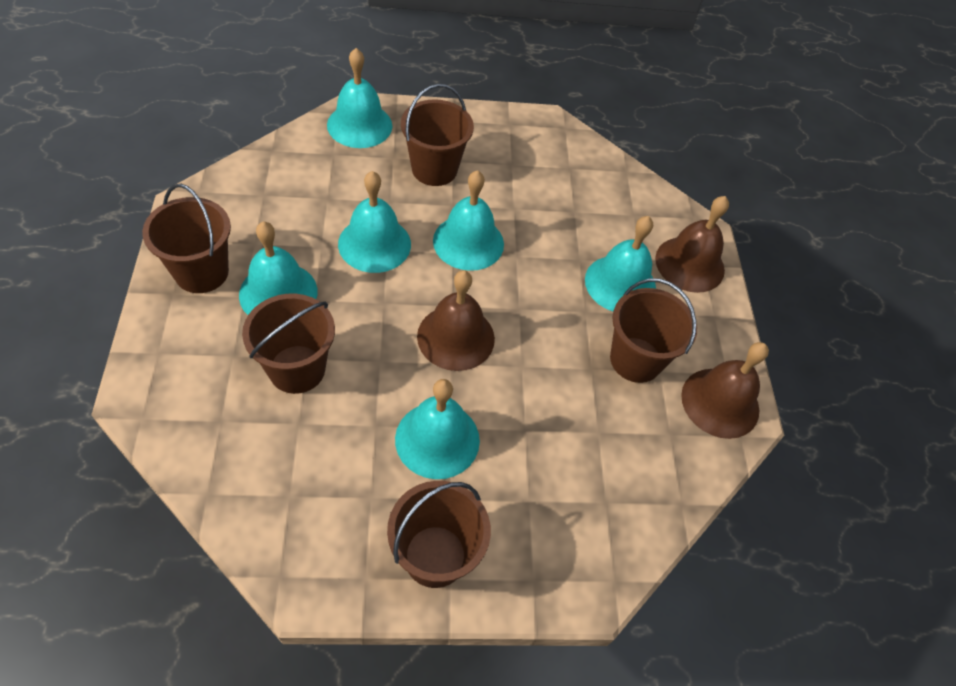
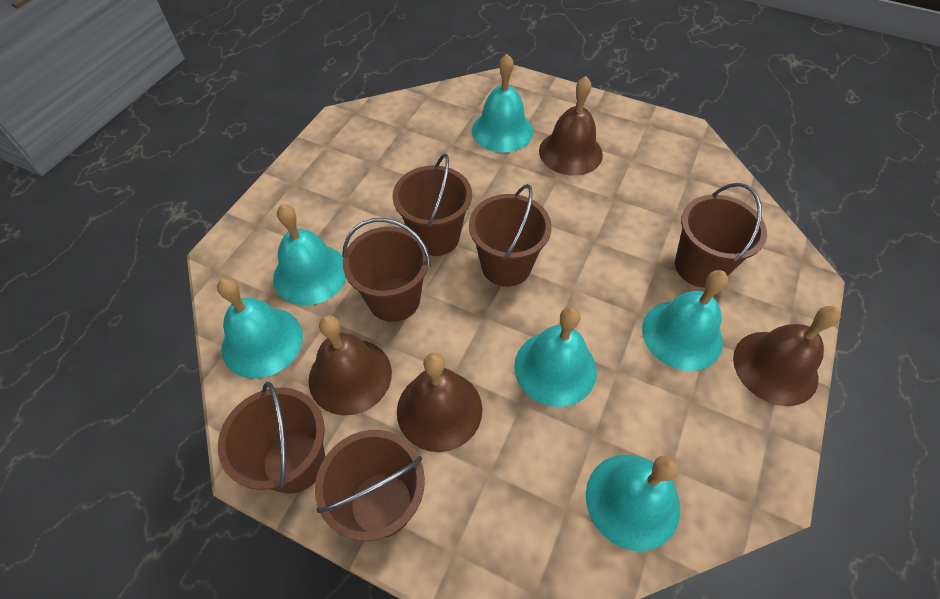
brown bell: [417,270,495,371] [655,196,729,293] [681,342,769,439] = 3 -> [309,315,392,415] [397,353,482,452] [539,76,603,176] [733,306,841,406] = 4
brown bucket: [142,184,231,293] [242,294,335,394] [387,481,491,588] [401,84,474,186] [610,278,697,383] = 5 -> [218,382,325,494] [315,430,425,541] [343,218,431,322] [393,153,472,256] [469,184,552,287] [675,183,767,287] = 6

